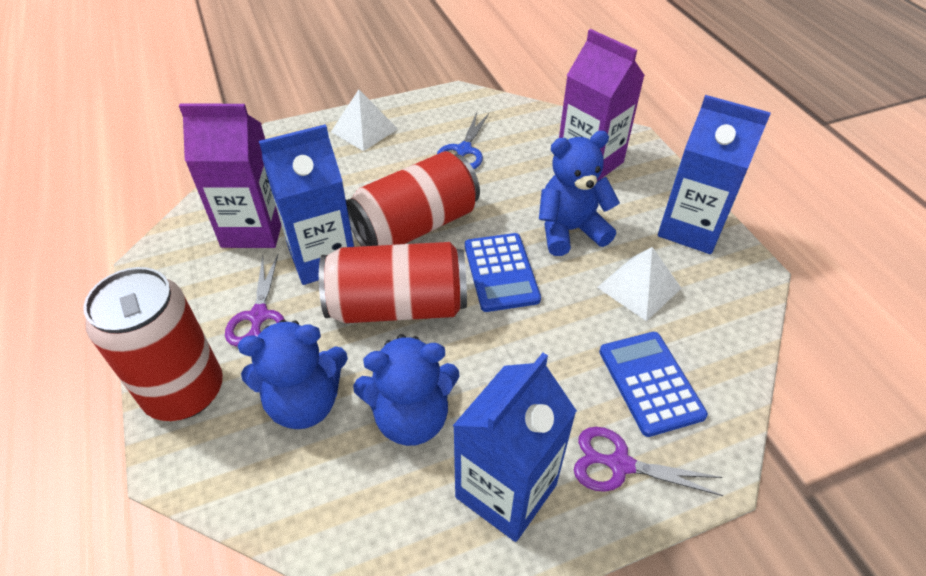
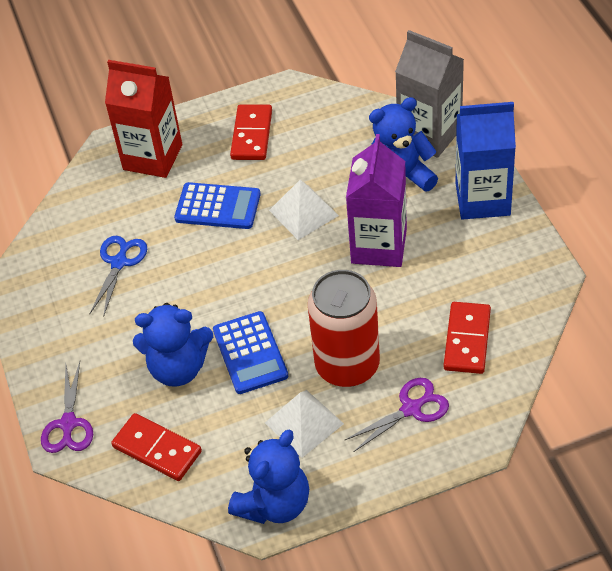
blue carton: [259,124,354,285] [453,353,577,542] [658,95,771,254] = 3 -> [456,102,516,220] = 1
grey carton: none = 0 -> [395,30,464,158] = 1
purple carton: [179,104,281,248] [559,29,645,181] = 2 -> [346,134,407,267] = 1
red can: [83,267,223,421] [319,242,467,323] [346,151,480,246] = 3 -> [308,270,380,387] = 1
red carton: none = 0 -> [105,60,182,178] = 1
red domino: none = 0 -> [111,413,202,481] [230,104,272,160] [443,302,491,374] = 3

